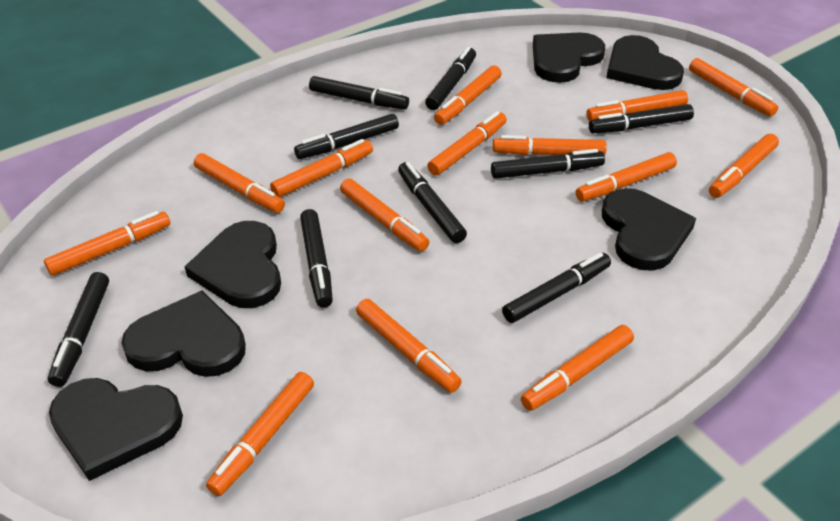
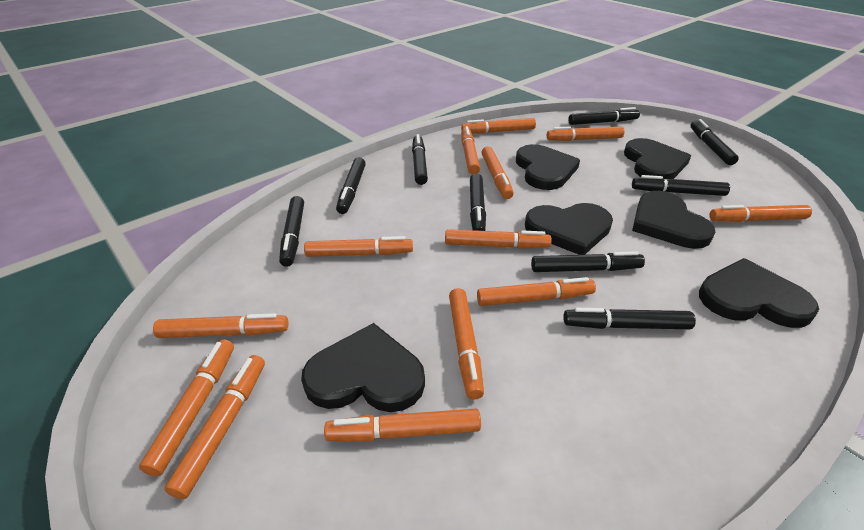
orange marker: [44,211,171,276] [194,153,285,213] [206,372,314,496] [270,139,373,198] [340,178,429,251] [356,299,462,393] [427,111,507,176] [434,65,502,125] [493,135,607,156] [521,325,634,411] [576,152,677,201] [586,90,688,121] [689,58,778,116] [709,134,779,198] = 14 -> [139,339,234,476] [153,313,288,338] [164,355,265,499] [304,236,413,257] [324,409,481,441] [445,229,552,249] [449,288,484,400] [461,118,536,134] [461,126,480,175] [477,277,596,306] [481,146,514,199] [547,127,625,141] [709,205,812,222] = 13

